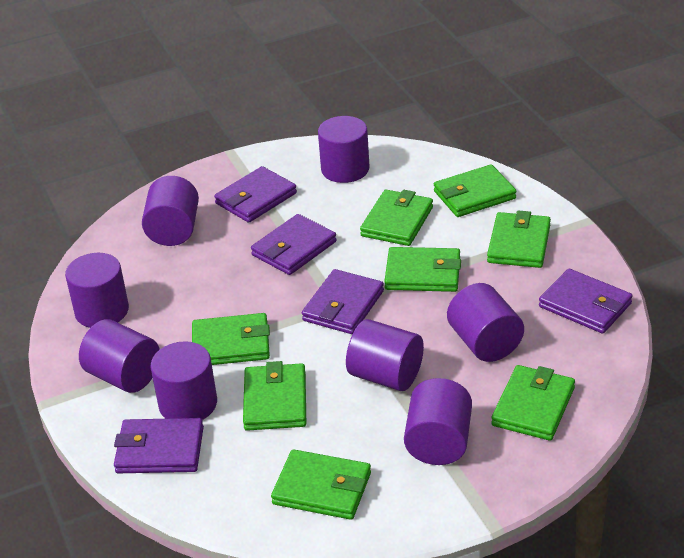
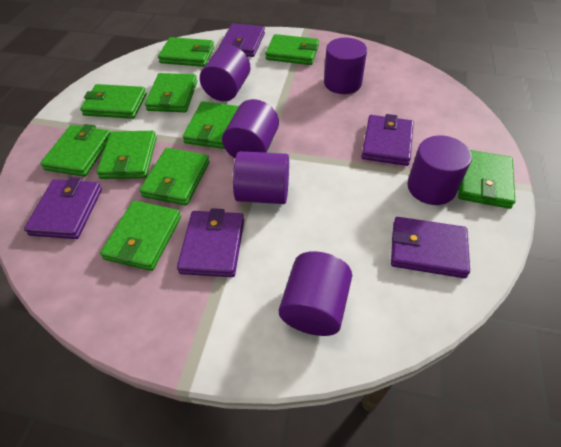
green wallet: [192,313,270,365] [243,361,306,431] [271,449,371,520] [360,190,433,246] [384,247,461,292] [434,164,517,217] [487,211,551,268] [491,365,575,441] = 8 -> [40,124,110,177] [80,84,147,119] [96,131,157,179] [100,201,181,271] [139,148,210,206] [145,73,197,112] [158,37,214,67] [183,101,239,149] [265,34,319,65] [458,150,515,209] = 10
purple cylinder: [65,253,129,328] [79,319,160,393] [142,176,199,246] [151,341,217,420] [318,116,370,183] [346,319,424,391] [404,378,472,465] [447,283,524,362] = 8 -> [200,45,250,101] [222,99,279,158] [233,151,289,204] [279,251,352,336] [324,37,367,94] [407,136,472,205] = 6

